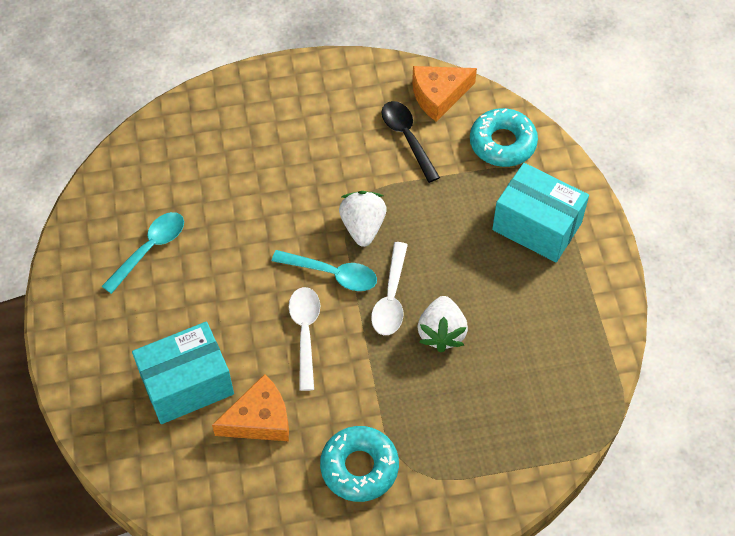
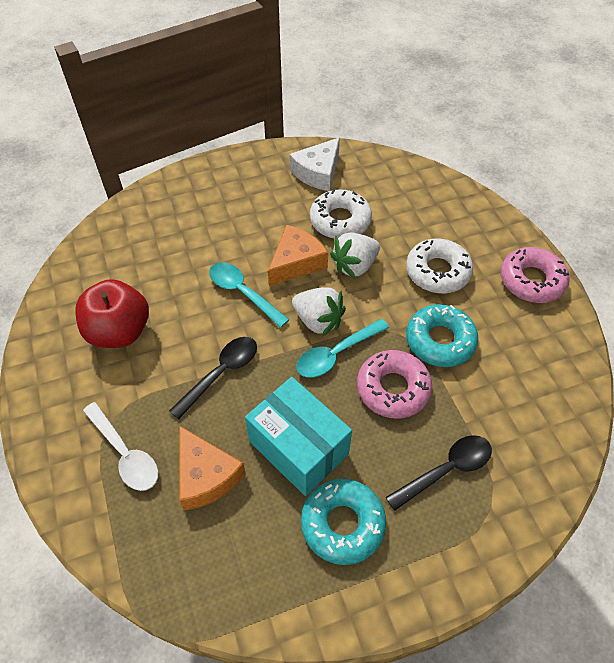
black spoon: [382,101,440,183] = 1 -> [169,337,257,420] [385,435,492,511] = 2
pink donut: none = 0 -> [357,350,432,419] [501,247,570,303] = 2
red apple: none = 0 -> [75,279,149,348] = 1
turquoise box: [132,322,234,424] [492,163,589,262] = 2 -> [245,377,352,496] = 1
white cheese: none = 0 -> [289,137,340,191] = 1
white donut: none = 0 -> [310,189,372,239] [406,239,473,293] = 2
white spoon: [289,287,320,391] [371,242,408,335] = 2 -> [83,402,158,491] = 1

